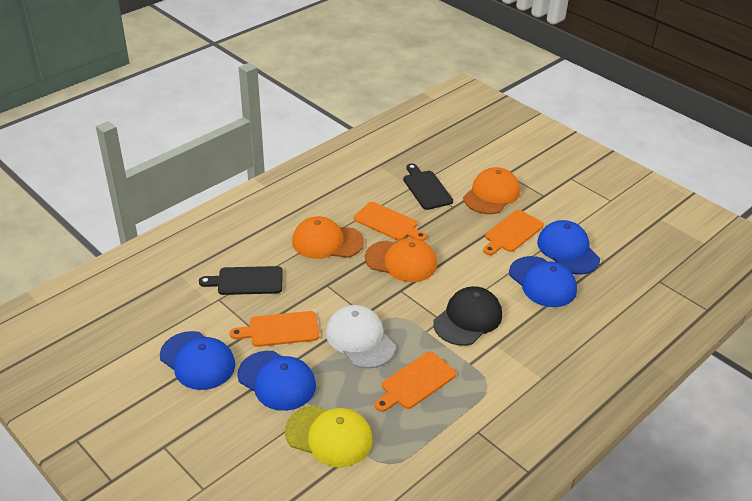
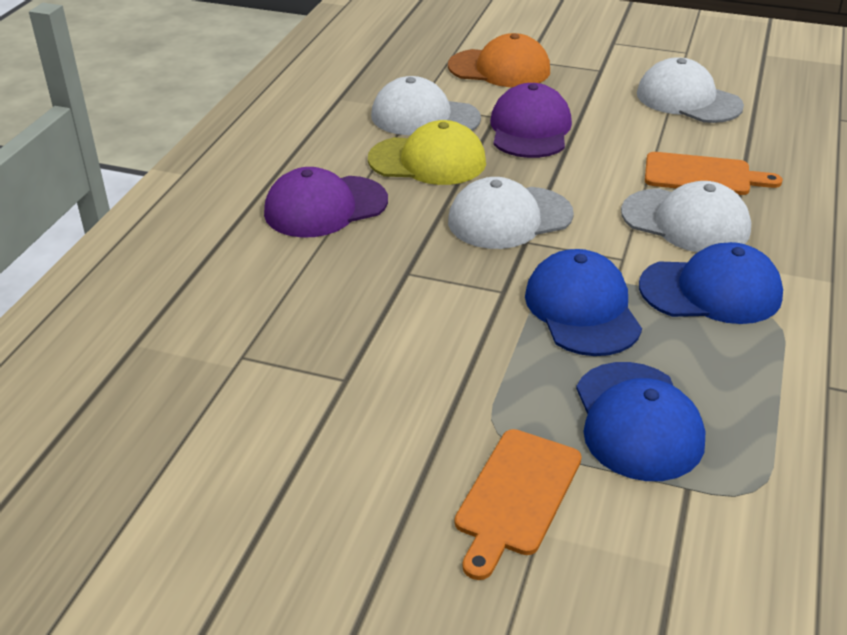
black cap: [433,286,502,346] = 1 -> none = 0
black cutting board: [199,266,283,295] [403,163,453,210] = 2 -> none = 0
blue cap: [160,331,235,390] [237,351,316,411] [509,256,577,307] [537,220,600,275] = 4 -> [525,249,642,356] [576,362,705,481] [639,242,783,324] = 3
orange cap: [292,216,364,259] [365,238,437,282] [463,167,520,214] = 3 -> [448,33,550,87] = 1
orange cutting board: [230,311,319,347] [354,202,427,241] [375,352,456,412] [483,210,544,255] = 4 -> [455,429,582,580] [645,152,783,195] = 2
purple cap: none = 0 -> [264,167,388,238] [490,83,572,158] = 2
white cap: [326,305,395,369] = 1 -> [371,76,481,135] [448,177,574,249] [621,181,751,252] [637,57,744,123] = 4

